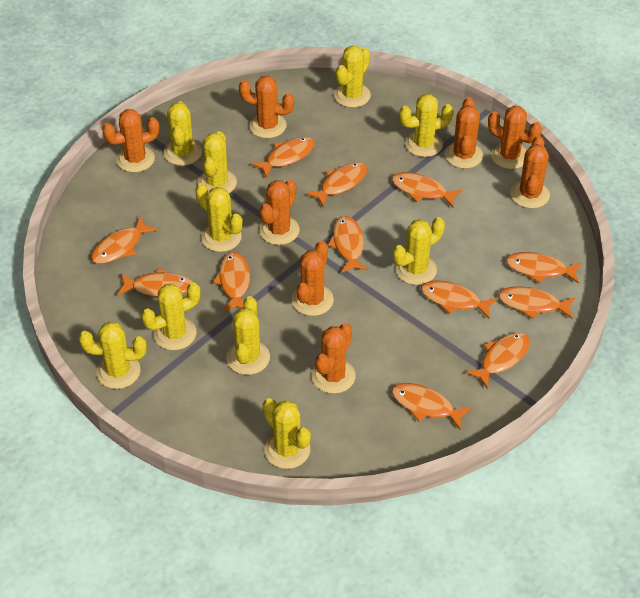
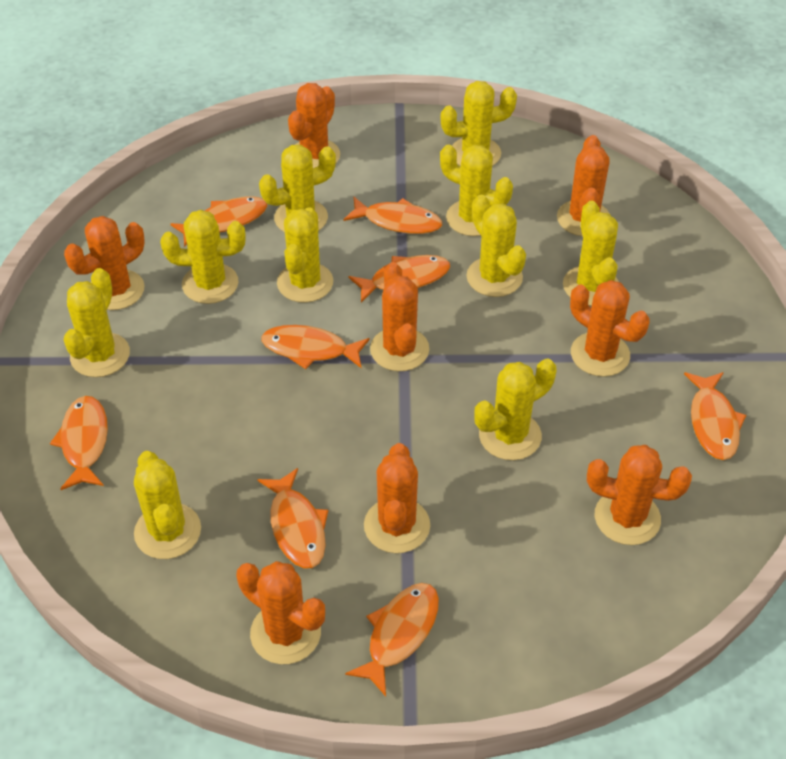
orange fish: [91,217,158,264] [117,268,193,297] [213,252,250,311] [251,137,315,178] [306,162,367,208] [328,216,368,273] [391,383,472,430] [392,172,462,207] [421,280,497,319] [465,332,530,388] [498,286,575,319] [506,252,581,284] = 12 -> [50,396,108,490] [171,196,268,247] [257,468,328,568] [261,325,370,369] [343,197,442,234] [345,583,439,696] [349,255,450,303] [684,372,746,460] = 8

